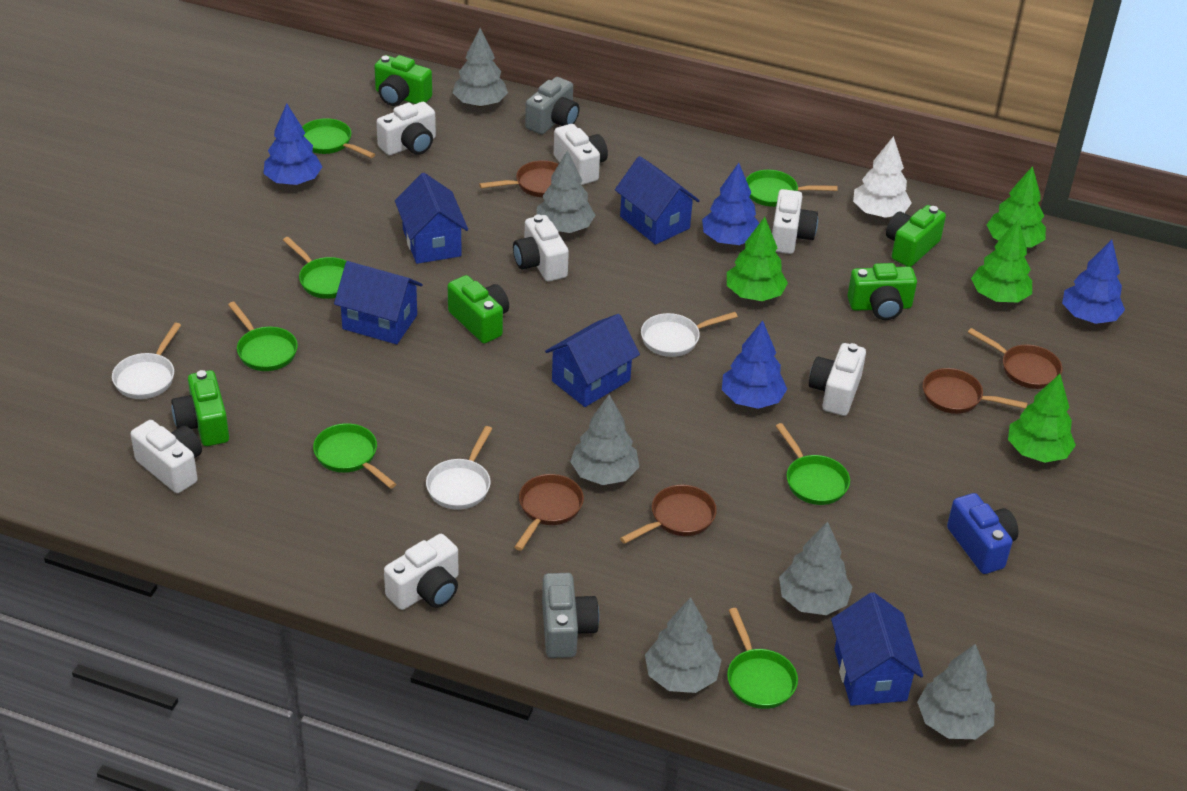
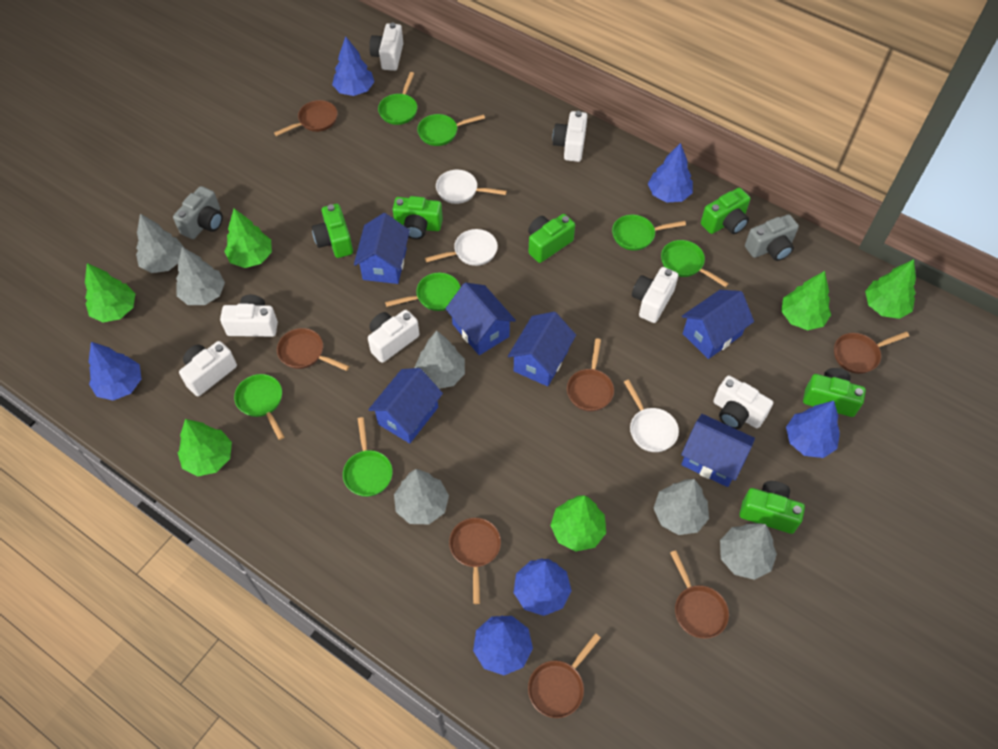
blue camera: [947,493,1018,574] = 1 -> none = 0
blue house: [334,261,423,344] [395,173,468,264] [545,314,640,407] [615,156,700,245] [831,592,923,706] = 5 -> [354,213,410,284] [368,368,443,443] [445,283,516,355] [508,312,576,386] [681,414,755,487] [682,290,754,359] = 6
blue tree: [263,104,322,185] [702,163,759,245] [722,320,787,409] [1062,240,1125,324] = 4 -> [89,342,141,401] [332,37,374,96] [473,616,533,675] [514,558,572,616] [648,143,693,203] [786,401,840,458] = 6
brown pan: [479,160,559,197] [515,474,584,551] [620,485,717,544] [923,368,1028,414] [968,328,1063,389] = 5 -> [274,100,338,136] [277,328,349,371] [449,518,501,604] [528,633,601,718] [567,338,614,412] [670,550,729,639] [834,331,909,374] = 7
green camera: [171,370,229,446] [374,55,432,106] [448,275,509,343] [847,263,917,320] [886,205,946,267] = 5 -> [312,204,353,258] [393,196,443,239] [528,214,575,263] [701,188,751,234] [740,481,805,534] [803,368,866,417] = 6
green tree: [727,217,788,301] [971,219,1032,302] [987,166,1046,248] [1008,374,1076,463] = 4 -> [85,263,135,322] [178,419,232,477] [224,208,272,268] [550,495,606,551] [781,271,831,330] [865,259,916,319] = 6
white tree: [853,136,912,218] = 1 -> none = 0

